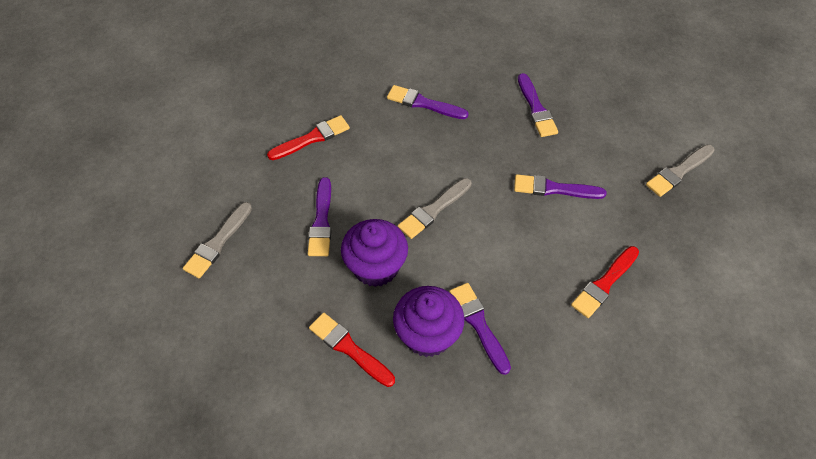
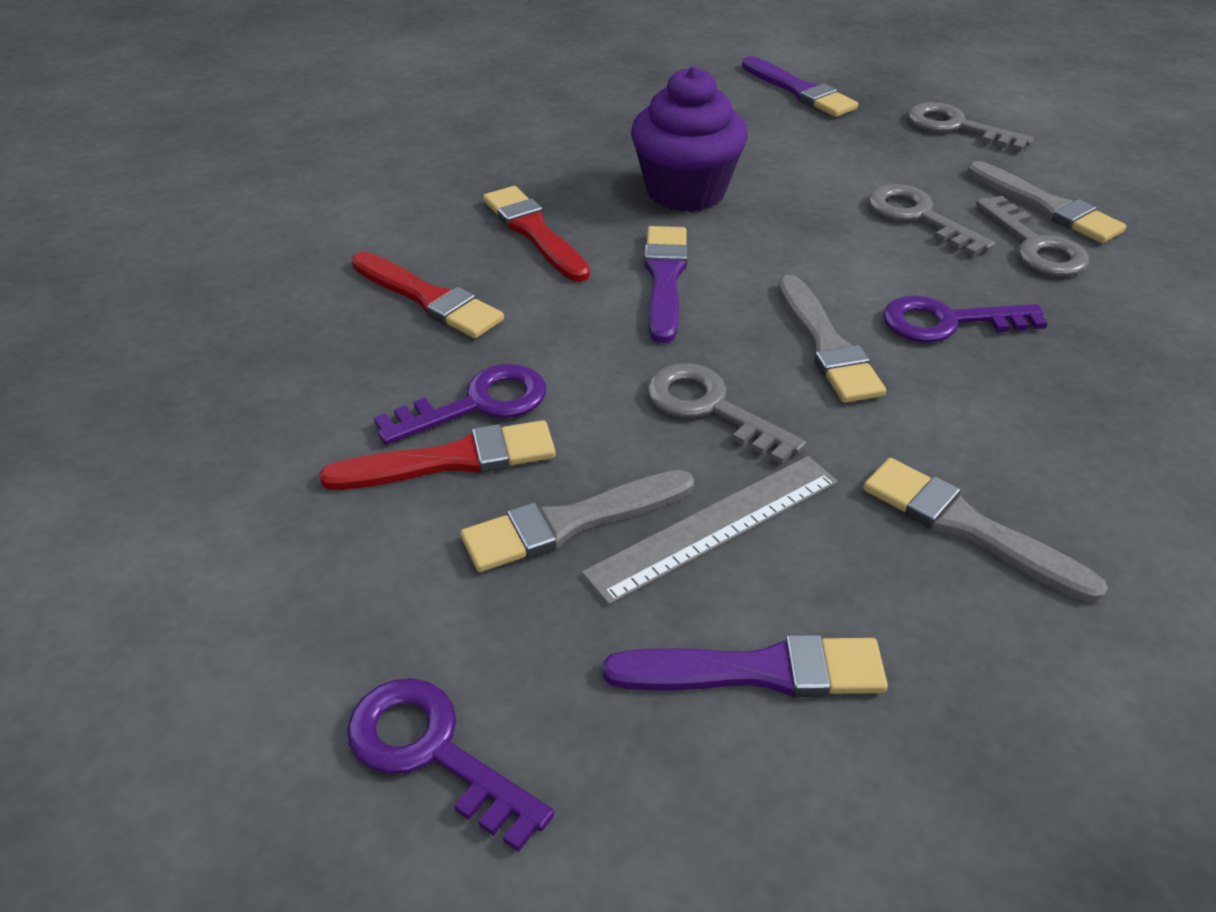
grey brush: [183,202,252,278] [398,178,472,239] [646,144,715,197] = 3 -> [460,470,694,572] [778,275,886,403] [863,458,1108,603] [967,161,1126,243] = 4
grey key: none = 0 -> [647,363,806,464] [868,184,995,256] [908,102,1033,151] [976,196,1089,276] = 4
grey ruler: none = 0 -> [582,456,838,605] = 1
purple brush: [308,177,332,256] [387,85,469,119] [449,283,511,375] [514,174,606,199] [518,73,558,137] = 5 -> [603,634,888,697] [644,226,688,344] [742,56,858,117] = 3
purple cupcake: [341,219,408,287] [393,286,465,357] = 2 -> [631,66,748,212] = 1
purple key: none = 0 -> [347,678,554,852] [374,364,546,445] [883,295,1048,343] = 3

